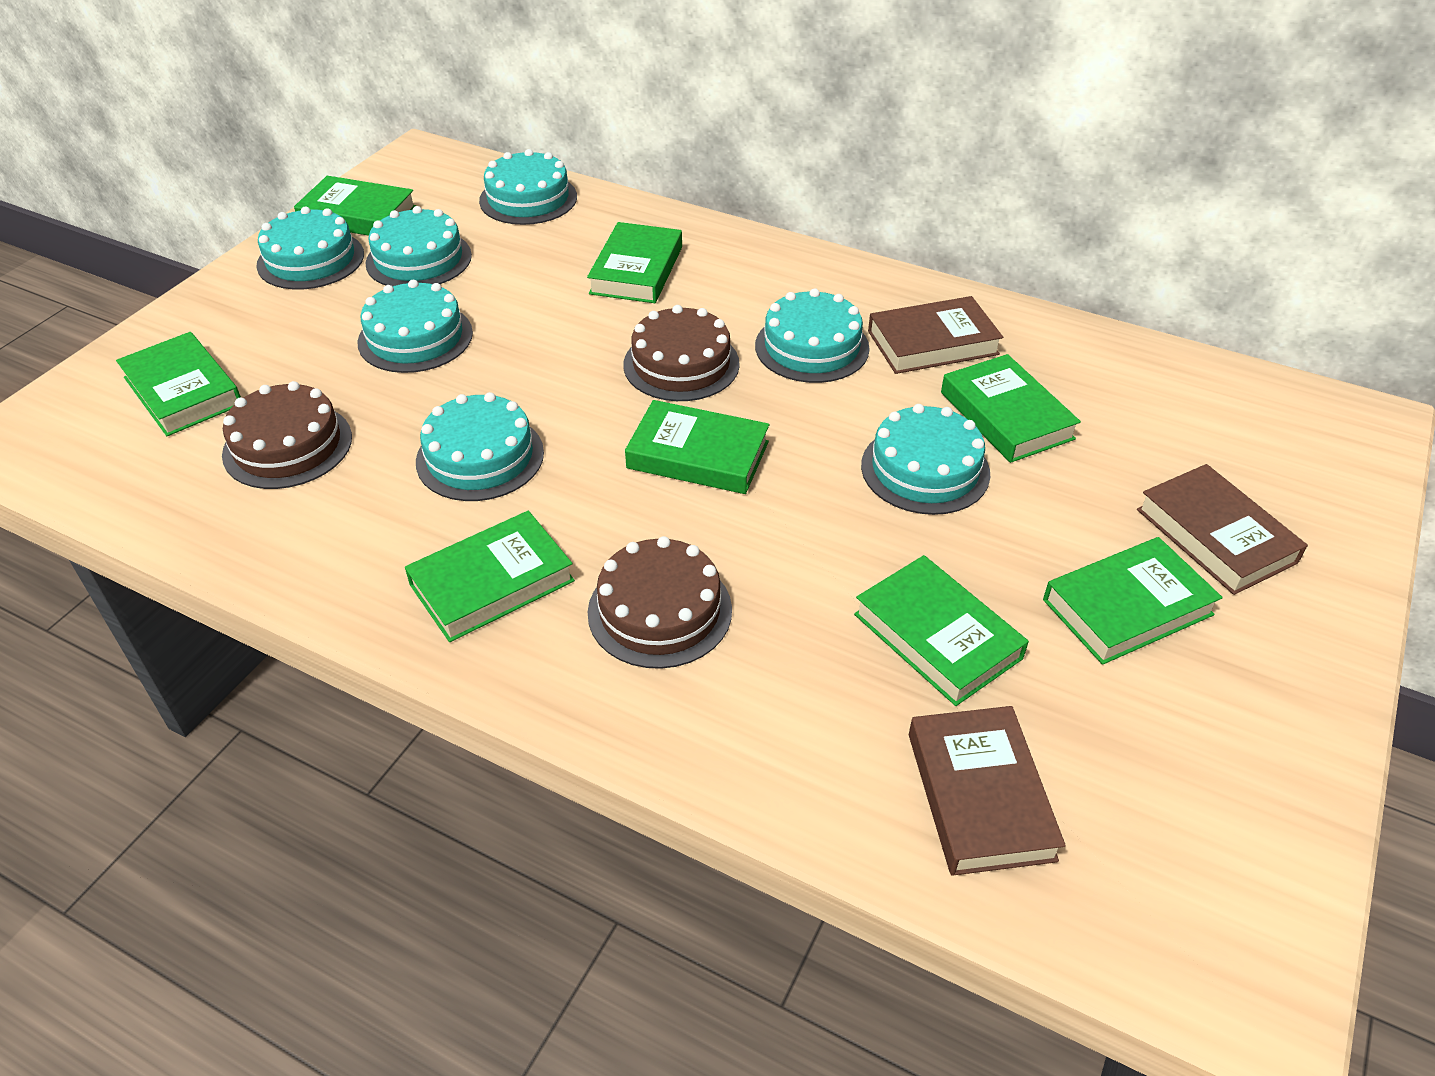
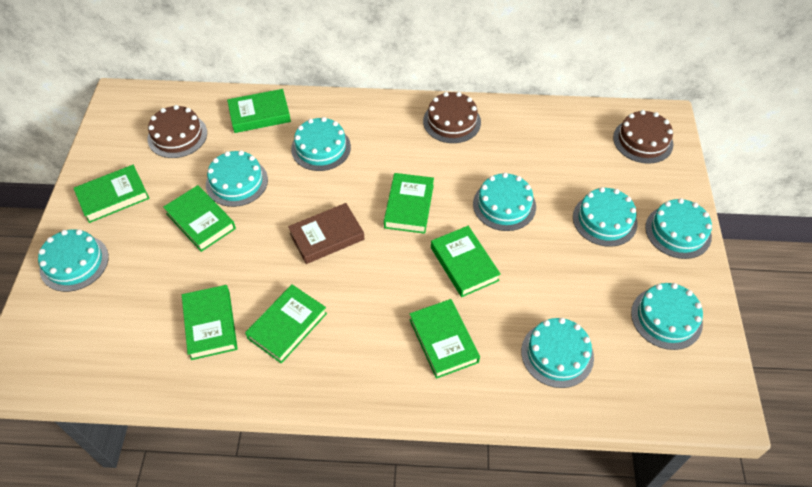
brown book: [868,296,1003,374] [909,706,1066,876] [1137,464,1308,595] = 3 -> [288,203,364,264] = 1
turquoise cake: [256,207,364,290] [357,280,473,373] [366,206,472,286] [416,392,544,501] [479,149,577,225] [755,288,870,383] [861,404,990,515] = 7 -> [38,229,109,292] [206,150,268,207] [291,117,351,171] [473,173,536,231] [521,318,594,388] [573,187,638,247] [631,283,703,350] [645,198,712,259] = 8

